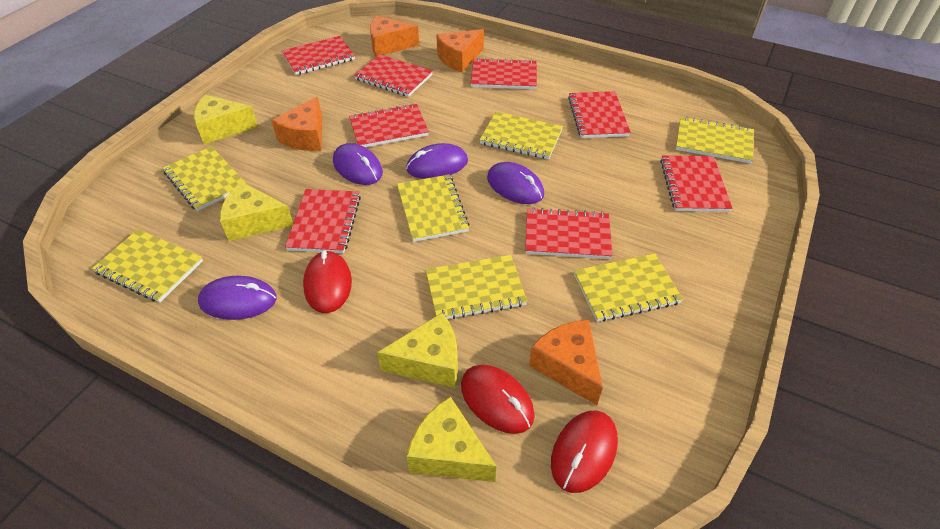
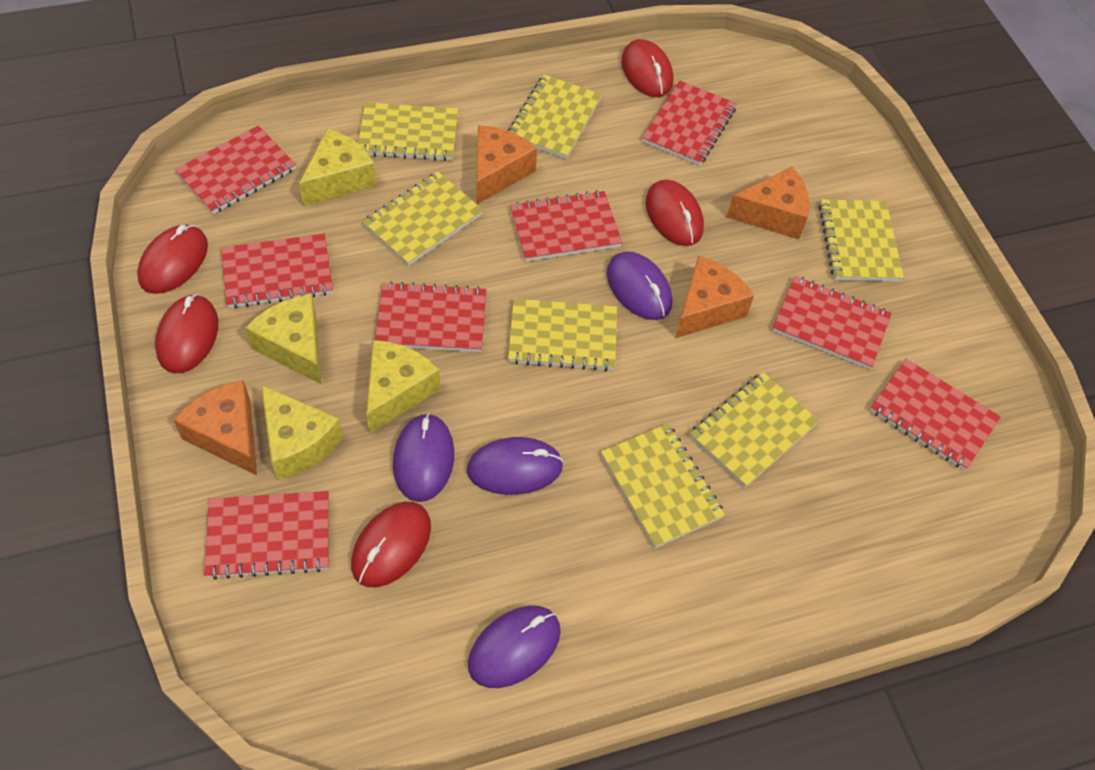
red mouse: [303,250,352,313] [461,365,535,434] [551,411,618,493] = 3 -> [137,225,208,294] [155,294,218,373] [351,502,431,587] [621,39,673,97] [646,180,704,246] = 5

